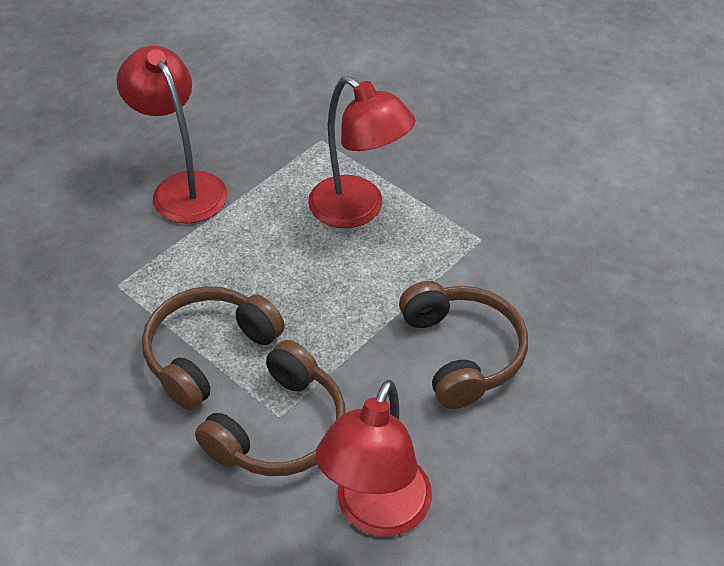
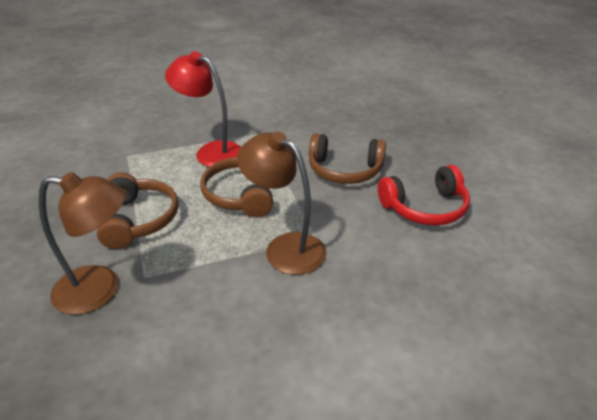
brown lamp: none = 0 -> [39,172,126,315] [237,132,326,275] = 2
red headphones: none = 0 -> [378,165,470,226] = 1
red lamp: [117,46,227,224] [308,76,415,228] [315,380,432,537] = 3 -> [165,51,241,167] = 1

